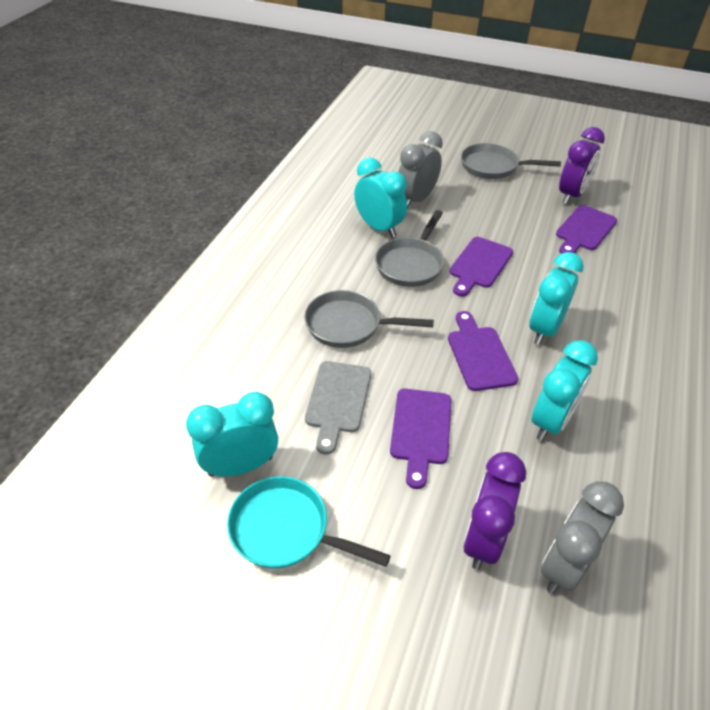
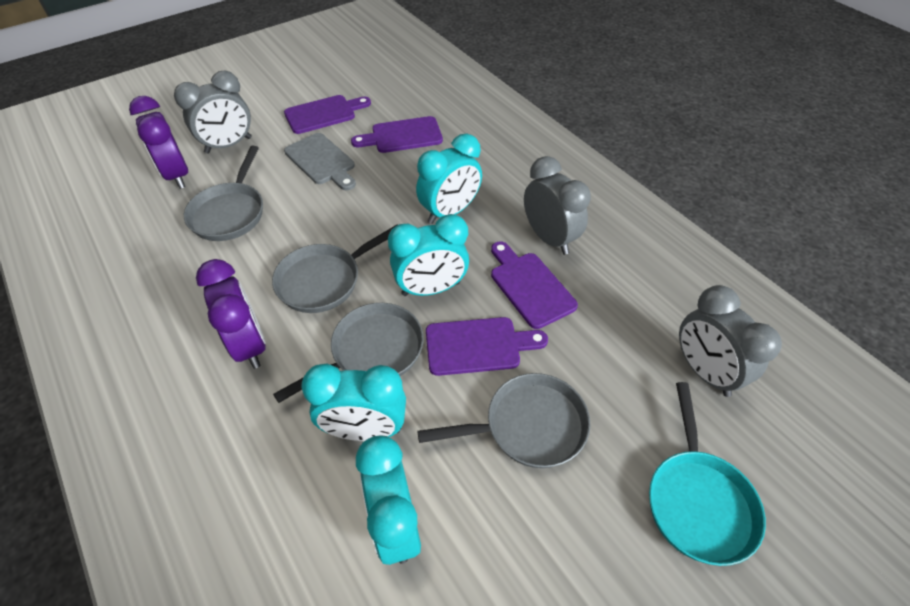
grey clock: [398,131,443,209] [541,481,624,594] = 2 -> [174,71,252,153] [524,156,591,255] [679,285,782,397] = 3
grey pan: [304,290,434,348] [375,210,444,287] [461,143,561,179] = 3 -> [184,146,263,241] [272,225,397,313] [273,303,424,403] [417,373,590,468] = 4

